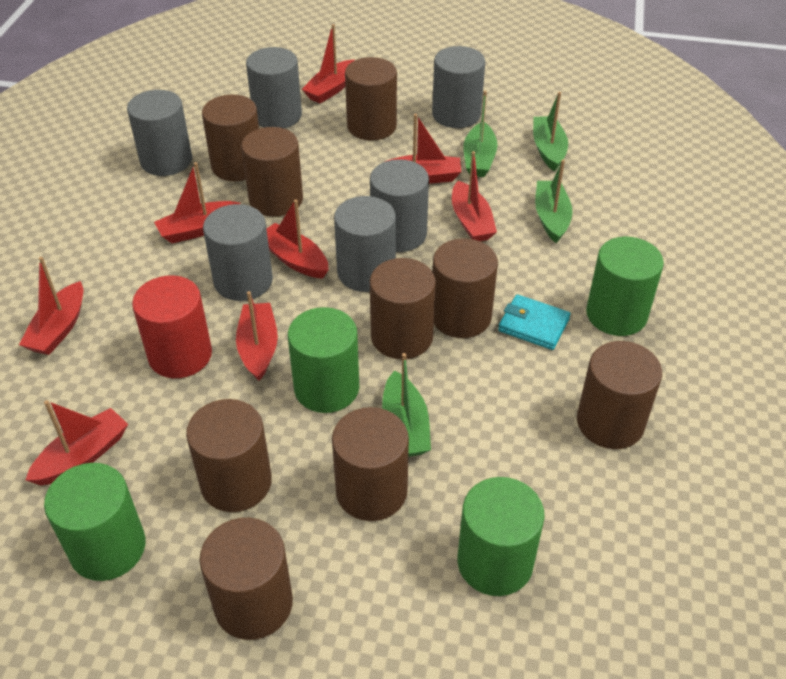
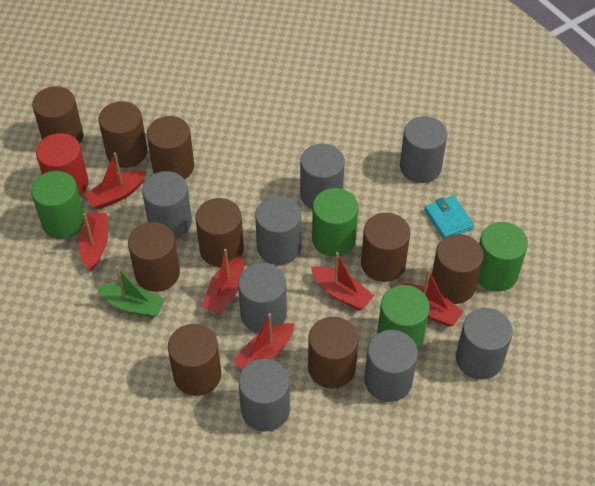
green boat: [382,353,431,457] [463,90,498,177] [533,92,568,172] [535,160,572,243] = 4 -> [96,266,165,318] = 1
grey cylinder: [127,90,192,176] [203,204,273,301] [246,47,302,128] [334,196,396,292] [370,159,429,252] [432,46,485,128] = 6 -> [142,171,192,239] [238,263,287,333] [238,359,290,431] [255,196,301,265] [300,144,345,209] [364,330,418,402] [400,116,448,183] [456,308,513,380] = 8
red boat: [19,257,83,355] [26,400,128,486] [154,162,241,243] [236,291,278,381] [267,199,328,279] [302,24,355,104] [385,114,461,184] [452,151,497,241] = 8 -> [78,213,108,271] [84,152,147,209] [202,249,244,314] [233,313,294,369] [311,252,374,310] [397,269,464,326] = 6

